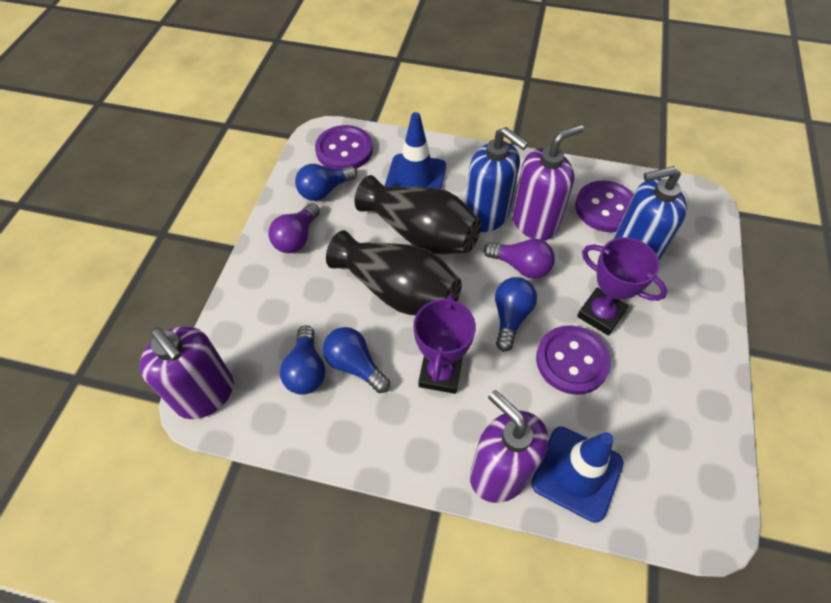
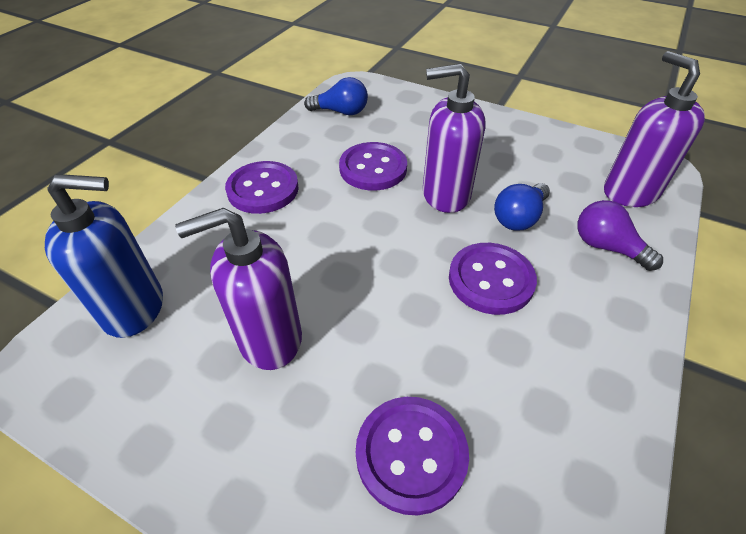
black vase: [326,230,462,315] [355,175,481,254] = 2 -> none = 0
blue light bulb: [280,325,325,394] [295,164,357,201] [323,327,390,393] [495,277,537,352] = 4 -> [304,77,368,115] [494,183,550,231] = 2
blue soap dispenser: [465,127,528,232] [613,166,687,261] = 2 -> [45,174,163,338] = 1
blue traffic cone: [385,112,446,189] [531,427,624,523] = 2 -> none = 0
purple button: [315,125,373,169] [536,325,611,395] [575,180,634,232] = 3 -> [225,161,299,214] [339,142,407,191] [356,397,469,515] [449,243,537,315] = 4
purple light bulb: [269,203,320,253] [484,239,555,279] = 2 -> [577,200,663,271] = 1
purple trophy: [413,293,476,394] [577,237,667,336] = 2 -> none = 0

